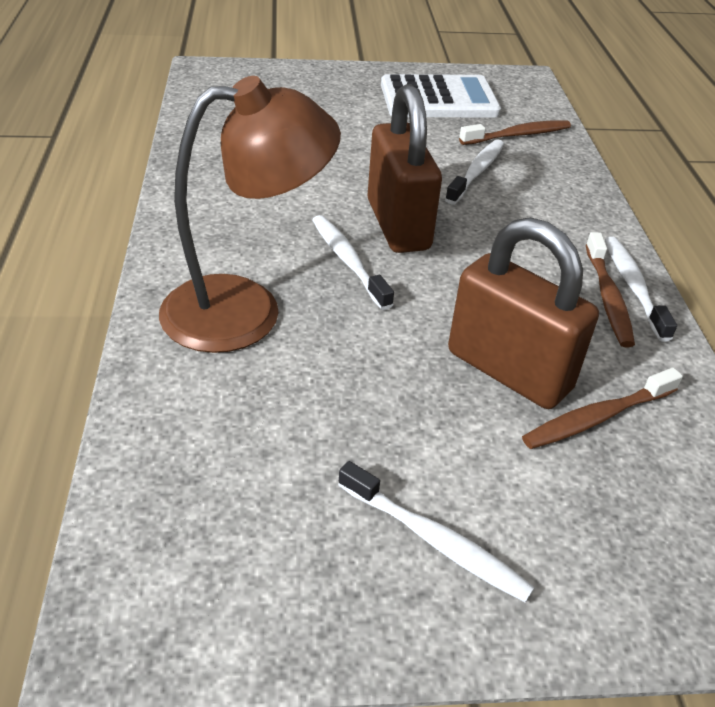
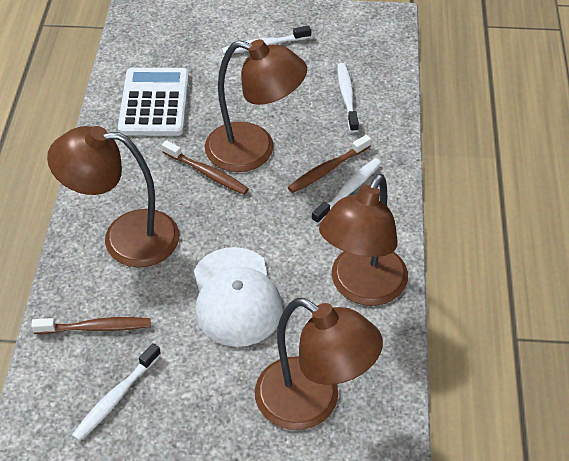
brown lamp: [159,76,341,353] = 1 -> [47,126,179,267] [205,39,307,172] [255,298,383,430] [319,174,408,306] = 4
brown padlock: [367,84,442,253] [448,217,599,409] = 2 -> none = 0
white cap: none = 0 -> [194,247,283,347] = 1

